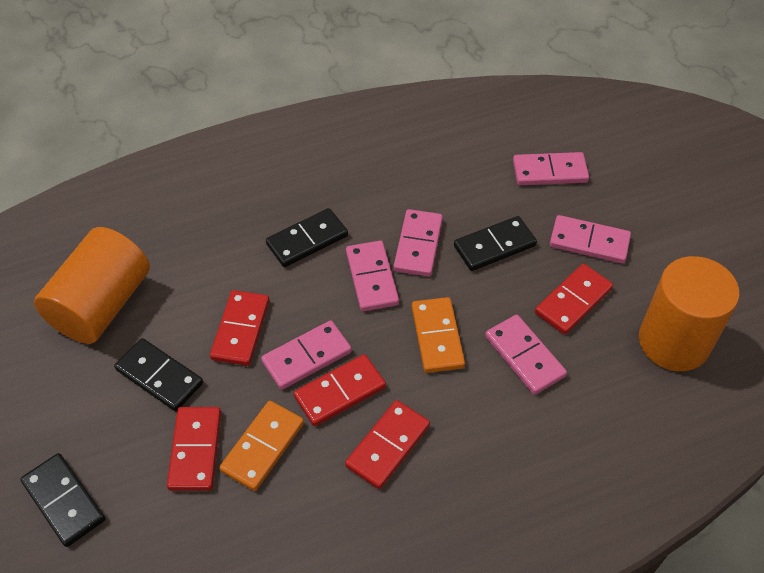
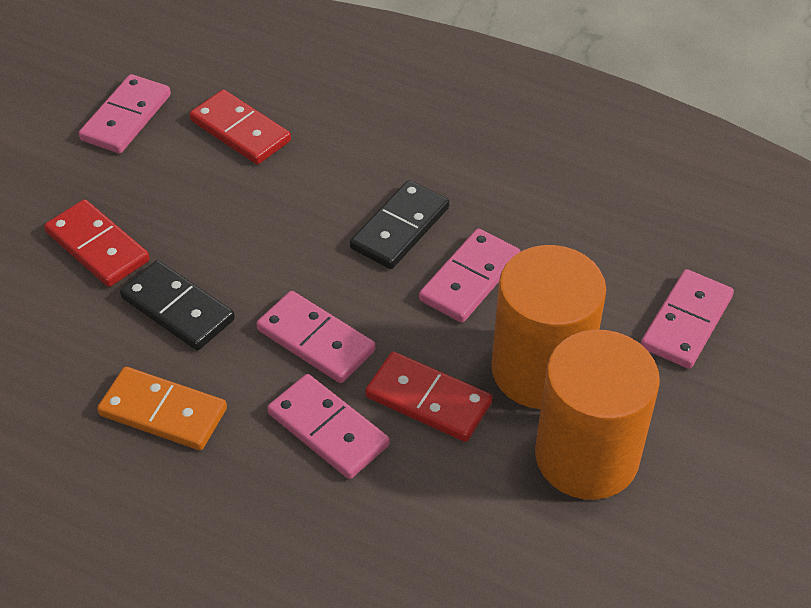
black domino: [20,453,105,547] [114,338,203,411] [266,208,348,267] [454,216,537,271] = 4 -> [120,260,235,351] [350,180,449,269] = 2
orange domino: [219,401,304,491] [412,297,465,373] = 2 -> [97,367,227,450] = 1
pink domino: [261,320,352,390] [346,241,399,311] [394,209,443,277] [485,315,567,395] [513,152,589,185] [550,215,631,264] = 6 -> [79,74,171,154] [256,291,375,383] [267,374,390,479] [419,229,520,323] [641,269,734,369] = 5
red domino: [167,407,221,491] [210,290,269,366] [294,354,386,426] [345,400,430,489] [535,264,613,335] = 5 -> [44,199,150,287] [189,90,291,165] [365,352,492,442] = 3

